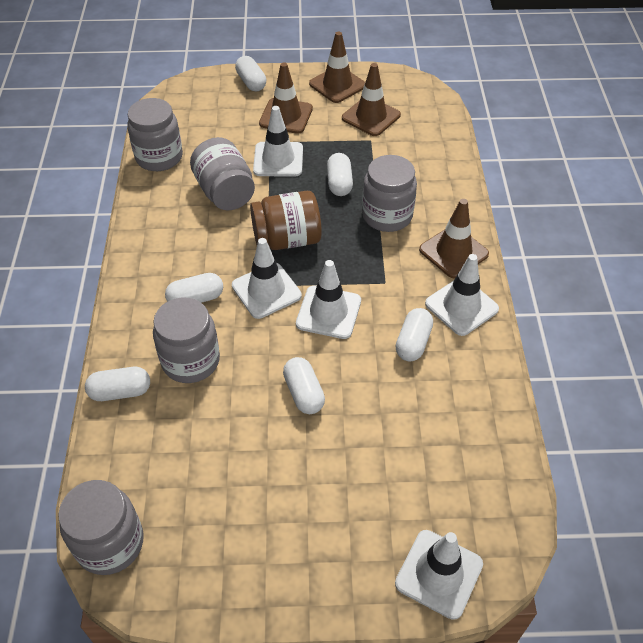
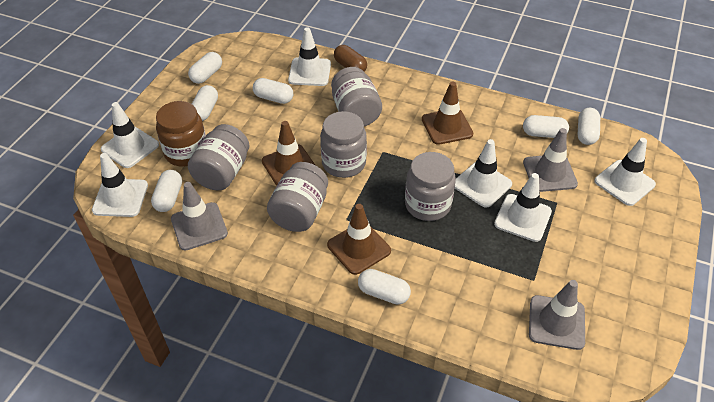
brown capsule: none = 0 -> [334,45,367,72] = 1
brown traffic cone: [259,62,313,134] [309,32,365,103] [342,63,401,136] [419,199,489,278] = 4 -> [262,121,315,186] [327,204,391,275] [422,82,473,145] = 3
grey traffic cone: none = 0 -> [171,182,228,251] [523,128,578,192] [529,280,585,350] = 3
white capsule: [85,367,150,401] [165,273,223,303] [235,56,266,91] [283,357,325,414] [327,153,353,196] [395,308,433,361] = 6 -> [151,170,182,212] [188,52,222,84] [192,85,218,121] [253,78,293,104] [358,269,411,305] [523,115,569,138] [578,108,600,145] = 7
white traffic cone: [232,238,302,319] [253,106,303,177] [296,260,361,339] [395,530,483,620] [425,254,499,336] = 5 -> [92,153,148,217] [101,102,159,168] [288,27,331,86] [455,139,512,208] [494,173,552,242] [594,138,656,206] = 6

